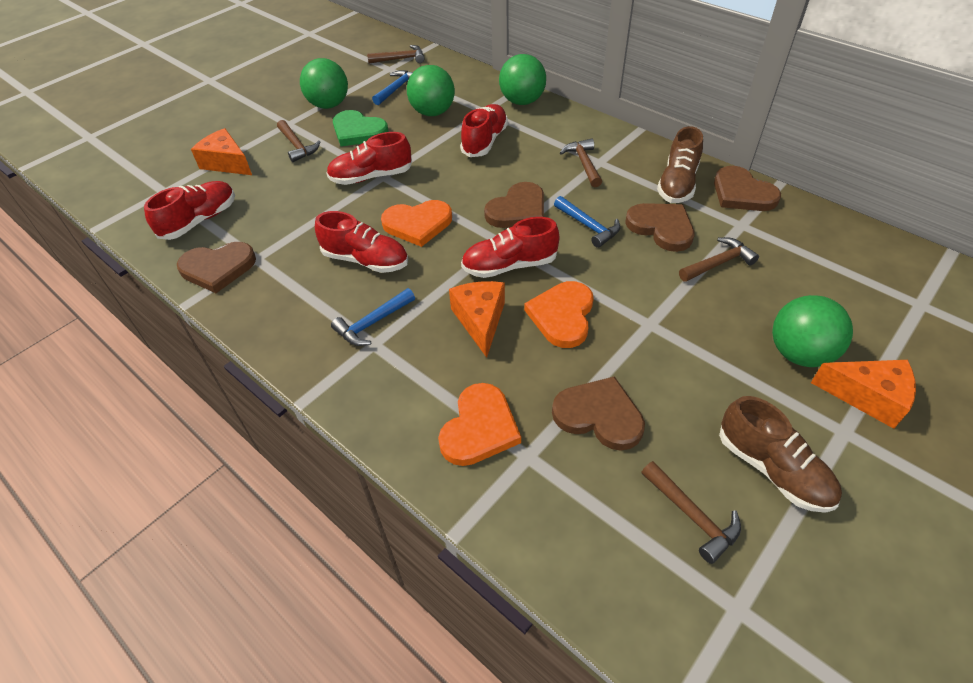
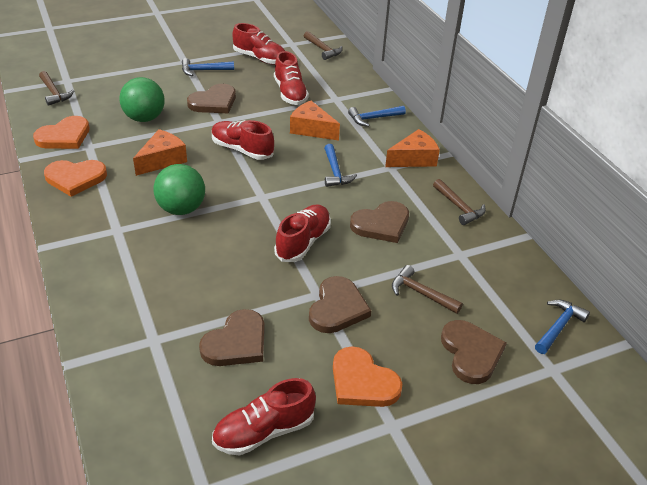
blue hammer: [331,288,415,346] [372,70,413,105] [554,196,621,248] = 3 -> [182,58,234,76] [324,144,357,187] [348,106,406,127] [535,300,590,354] = 4
brown hammer: [277,120,320,162] [367,45,424,64] [560,138,602,187] [641,461,741,564] [679,237,759,282] = 5 -> [39,71,74,106] [304,31,342,60] [392,265,463,314] [433,179,486,225] = 4
brown shoe: [657,126,703,203] [719,396,842,513] = 2 -> none = 0
green ball: [300,58,348,109] [407,65,455,116] [499,54,546,105] [772,295,853,367] = 4 -> [119,77,165,122] [153,164,205,215] = 2
green heart: [333,110,389,146] = 1 -> none = 0

